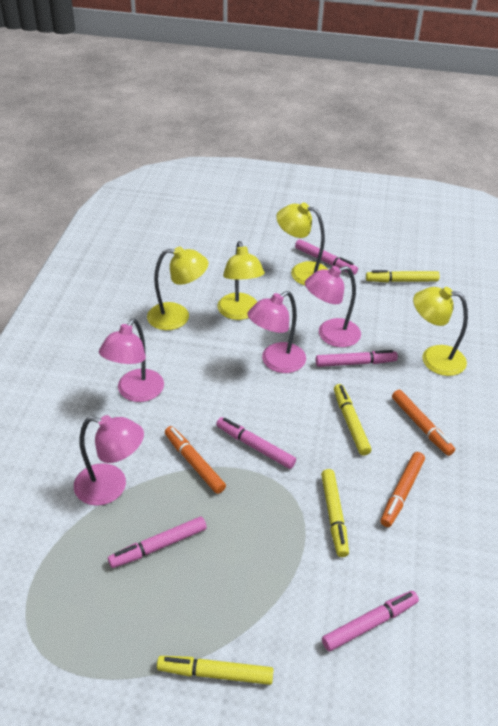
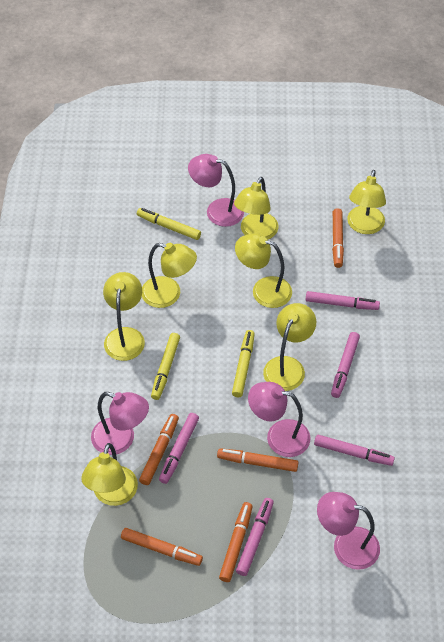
orange marker: [165,426,226,494] [381,452,425,527] [392,390,455,456] = 3 -> [121,528,203,566] [139,414,179,485] [217,448,298,472] [219,502,253,582] [332,208,344,268] = 5
yellow lamp: [147,247,208,330] [217,241,265,320] [276,203,328,285] [413,287,468,376] = 4 -> [81,443,138,506] [103,272,145,361] [142,243,197,308] [234,177,278,240] [235,234,292,308] [263,303,316,391] [347,170,386,234] = 7
yellow marker: [157,656,273,685] [321,469,349,557] [334,384,371,456] [366,270,440,282] = 4 -> [137,208,201,240] [151,333,180,400] [232,330,255,397] = 3

